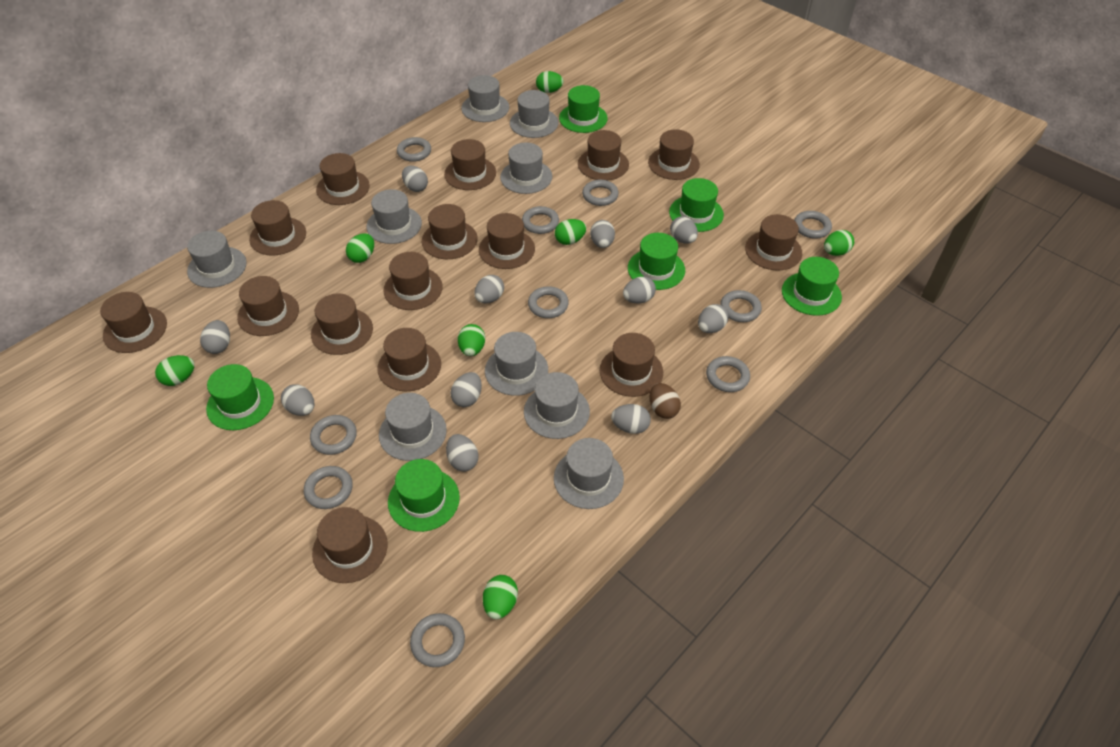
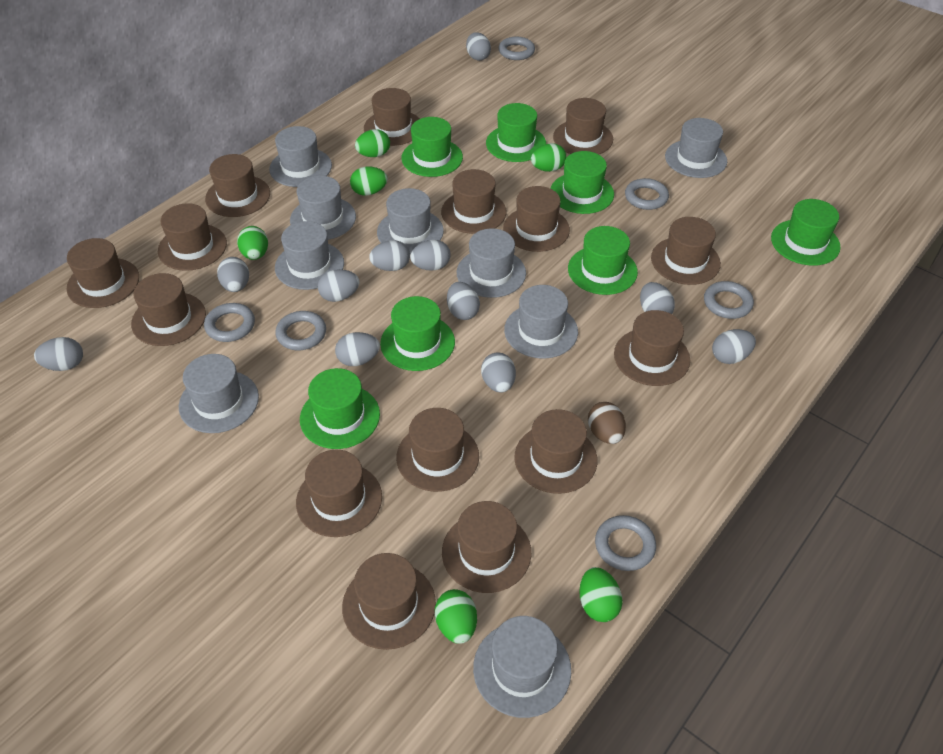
green egg: [155,355,195,386] [346,233,374,263] [458,324,485,356] [483,575,518,619] [536,71,564,93] [555,219,586,245] [824,230,854,256] = 7 -> [237,226,268,260] [350,167,388,196] [355,129,390,157] [435,589,477,644] [531,143,566,172] [579,567,623,622] = 6
green hat: [206,364,274,430] [388,459,460,532] [559,85,608,133] [628,233,685,290] [669,178,724,232] [782,257,842,316] = 6 -> [300,368,380,449] [380,296,455,371] [402,117,463,177] [486,103,546,162] [551,151,614,214] [568,226,638,295] [771,199,841,266] = 7
grey ring: [304,466,353,509] [310,415,357,455] [397,137,431,162] [410,613,465,667] [522,206,559,234] [528,286,569,318] [582,180,619,206] [706,356,750,392] [720,290,762,322] [794,211,832,239] = 10 -> [204,303,255,342] [275,311,326,350] [498,37,535,60] [595,515,656,571] [625,178,669,210] [704,281,754,319] = 6

